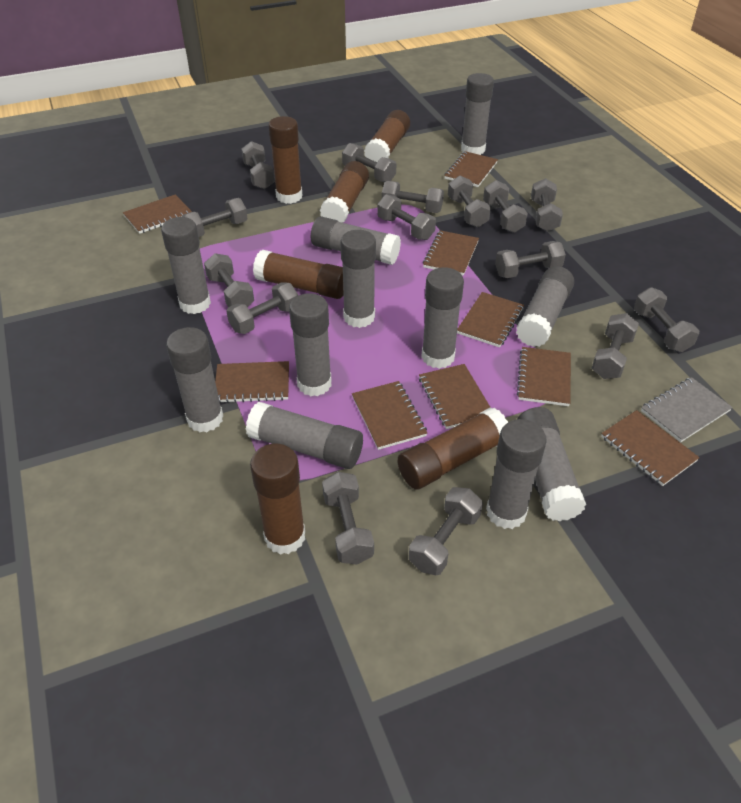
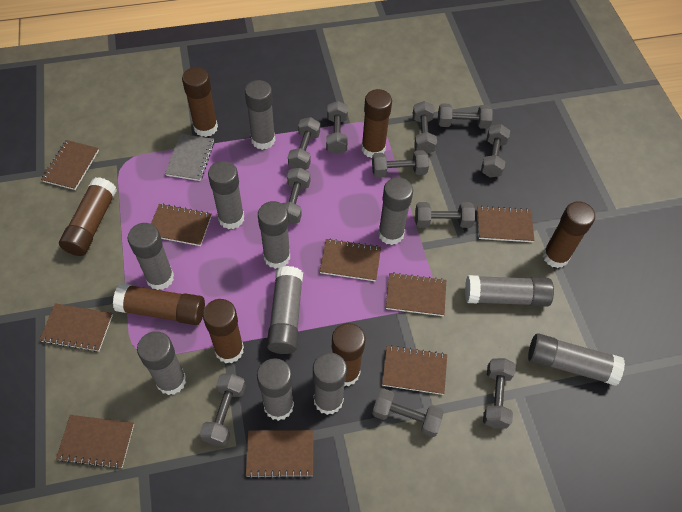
brown glue stick: [250,444,305,555] [253,250,344,299] [268,116,302,204] [320,161,369,223] [364,110,410,162] [397,407,508,490] = 6 -> [59,177,117,256] [113,283,205,325] [182,67,218,137] [203,299,244,363] [332,323,365,386] [361,89,392,158] [543,201,595,268] = 7
grey dumbbell: [182,198,248,237] [204,253,254,307] [227,282,298,334] [242,141,275,189] [322,472,374,565] [342,143,396,182] [377,194,436,240] [382,181,444,213] [409,487,483,575] [448,176,491,227] [483,180,528,233] [495,241,566,278] [531,178,563,232] [591,313,639,379] [634,287,699,352] = 15 -> [200,373,246,446] [282,167,310,224] [288,117,320,170] [326,101,348,155] [372,150,429,178] [372,388,444,437] [413,101,437,154] [415,202,475,228] [438,103,493,129] [481,124,510,177] [483,358,516,429] = 11

